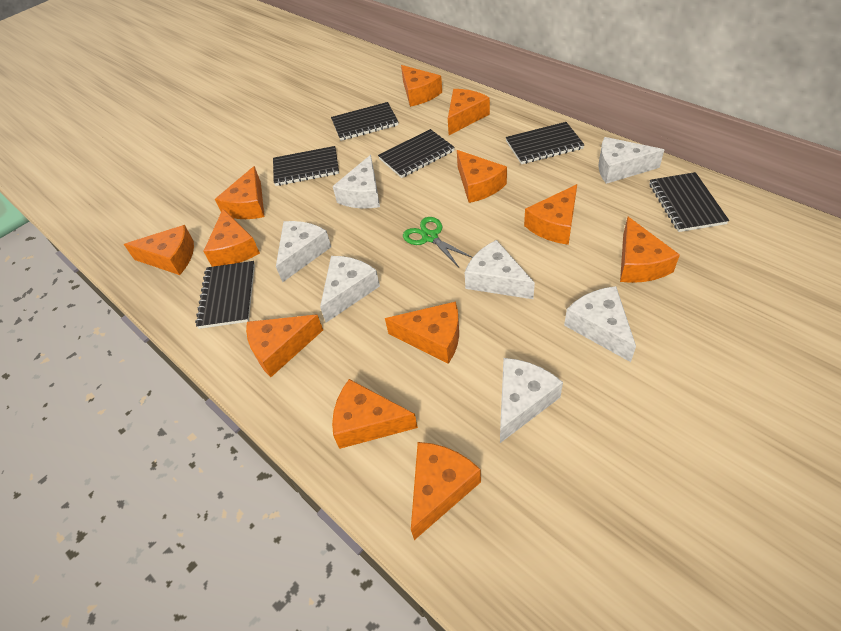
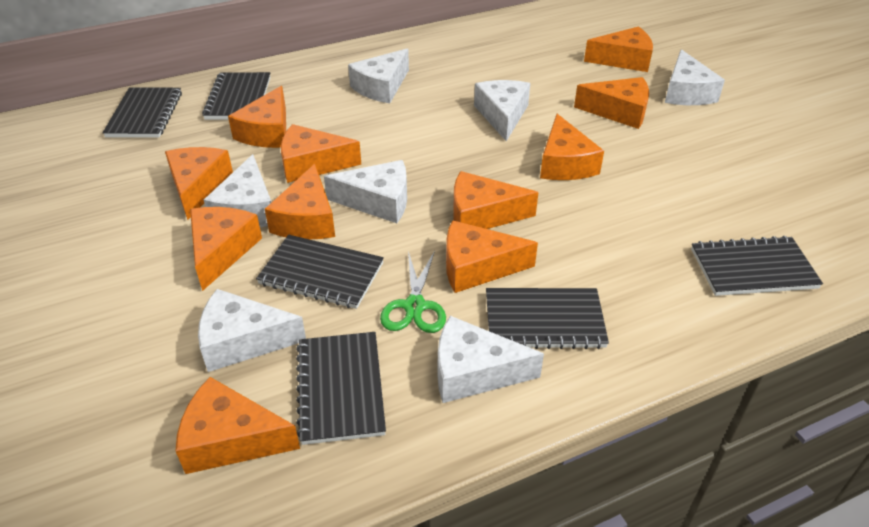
orange cheese: [124,225,194,275] [203,209,260,267] [215,166,264,219] [246,315,323,377] [332,379,418,449] [385,301,459,364] [401,65,442,107] [411,442,481,540] [448,89,490,135] [457,150,507,203] [524,184,577,245] [620,217,680,283] = 12 -> [165,147,233,220] [176,377,300,474] [190,207,262,291] [228,86,286,148] [265,164,335,239] [281,124,361,183] [446,220,538,293] [453,171,539,229] [540,114,604,180] [574,77,649,129] [584,26,653,72] = 11

